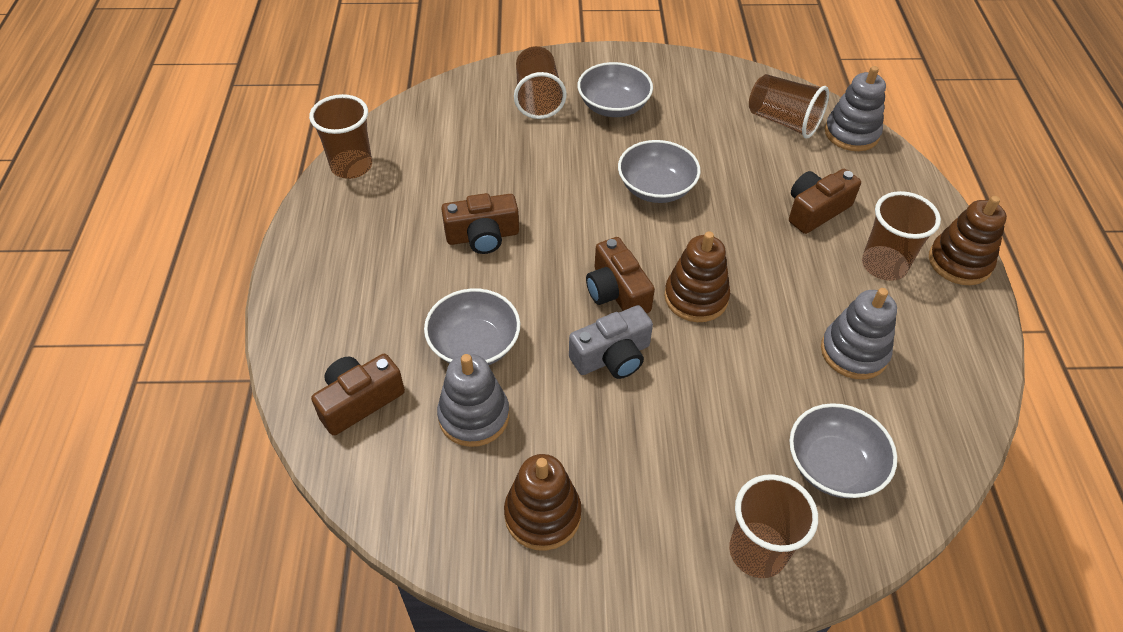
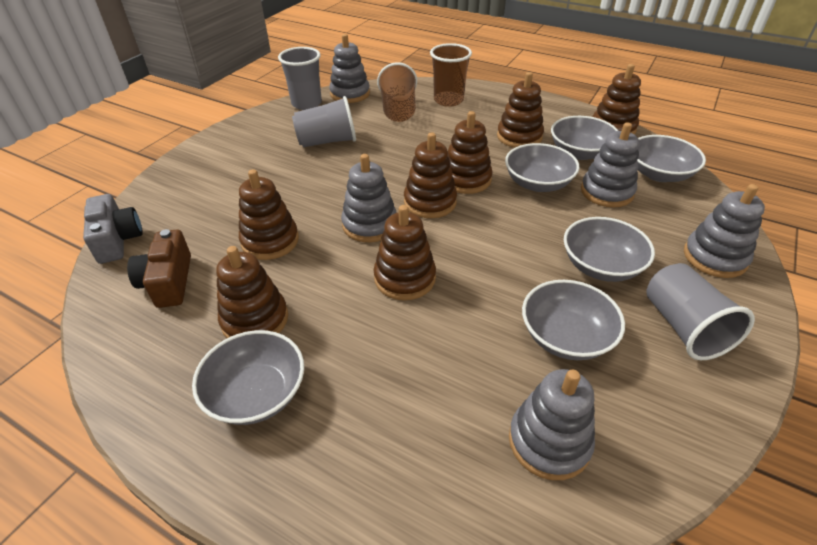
brown camera: [311,354,405,436] [441,193,519,254] [586,237,655,313] [789,168,861,234] = 4 -> [127,229,191,308] = 1
brown cup: [309,94,372,179] [514,46,567,119] [729,474,818,578] [749,74,829,139] [862,191,941,281] = 5 -> [377,62,417,122] [430,43,472,107] = 2
brown stacking toy: [504,454,582,551] [664,232,730,322] [929,196,1007,285] = 3 -> [216,246,288,338] [239,169,299,260] [374,205,436,300] [404,132,457,218] [447,111,492,194] [497,72,544,148] [593,64,641,135] = 7
grey bowl: [424,288,520,365] [578,62,653,117] [618,140,701,203] [789,403,897,498] = 4 -> [192,330,304,425] [505,143,579,192] [522,280,625,360] [551,116,618,160] [564,217,655,282] [637,135,706,182] = 6
grey cup: none = 0 -> [278,47,322,110] [292,96,356,147] [646,263,755,360] = 3
grey stacking toy: [437,354,509,447] [821,288,897,379] [825,66,886,151] = 3 -> [329,34,370,103] [341,154,397,242] [509,369,595,480] [581,122,640,207] [684,184,765,278] = 5

